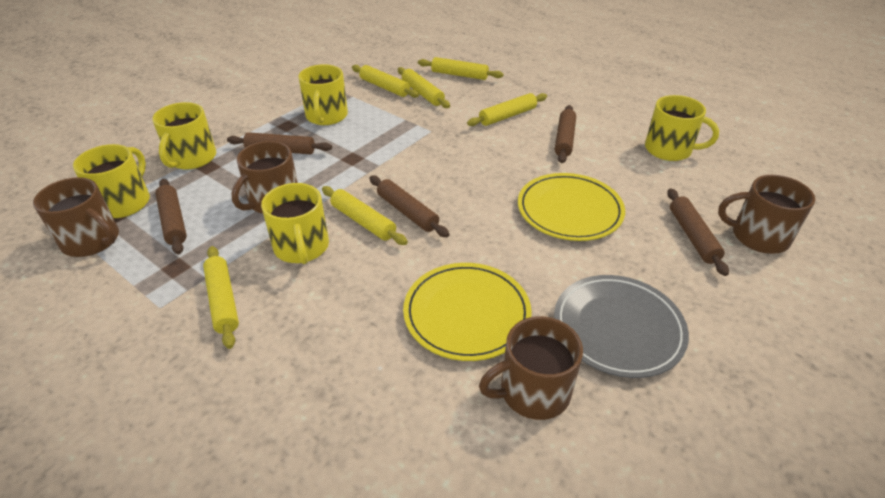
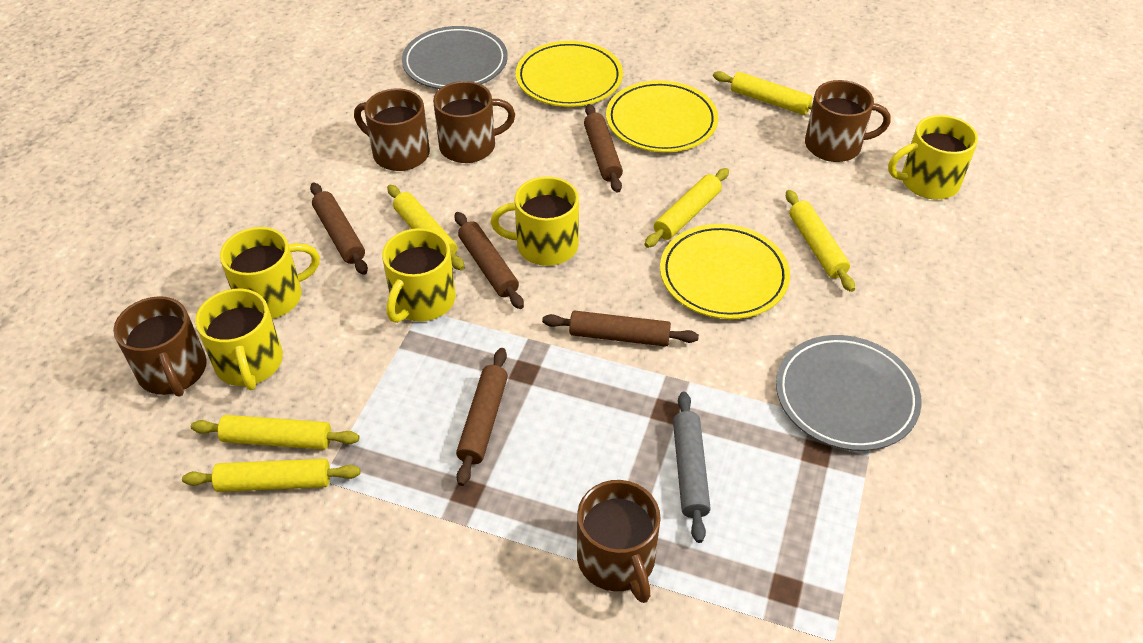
brown mug: [33,177,119,257] [231,141,298,214] [479,316,583,420] [718,175,815,254] = 4 -> [113,296,207,397] [354,88,430,171] [433,81,515,163] [577,480,661,603] [805,80,891,162] = 5
grey plate: [554,275,689,378] = 1 -> [402,26,508,89] [776,335,922,451] = 2
grey rolling pin: none = 0 -> [673,391,711,543] = 1
yellow plate: [403,263,532,361] [518,173,625,241] = 2 -> [516,41,623,107] [606,80,718,152] [660,224,790,319] = 3

